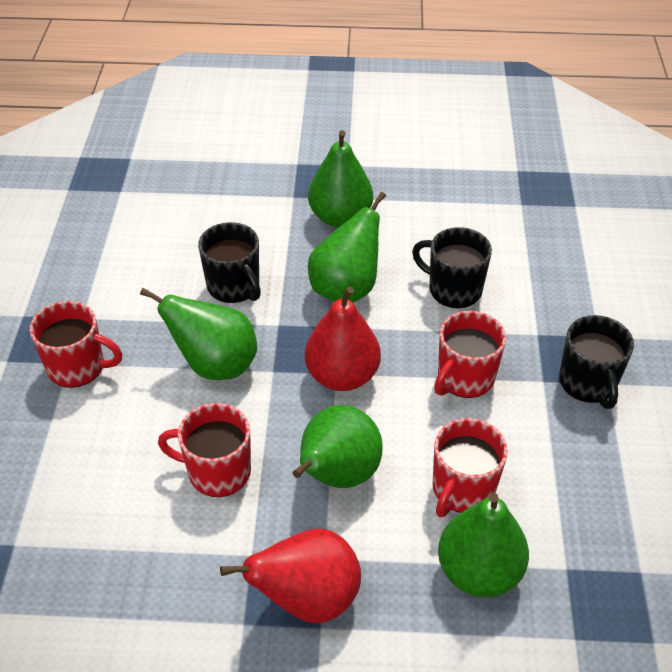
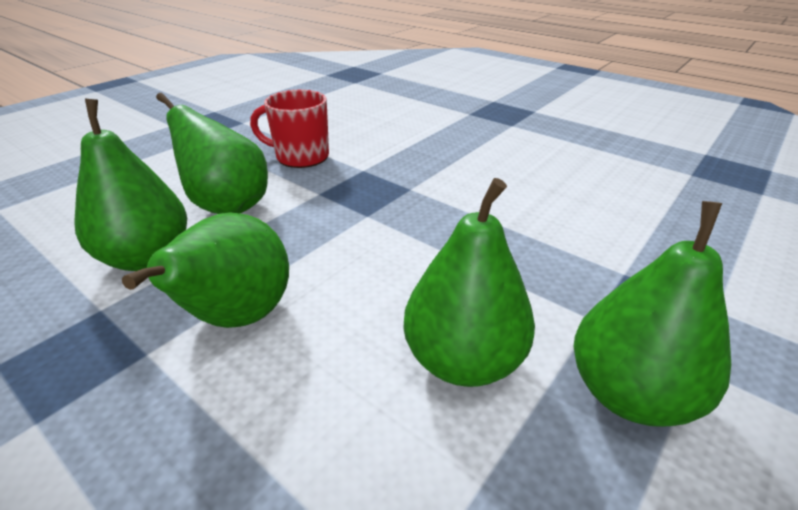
black mug: [198,222,261,303] [412,227,492,309] [559,315,634,409] = 3 -> none = 0
red mug: [29,301,122,388] [158,403,251,497] [433,418,508,517] [434,311,506,398] = 4 -> [250,90,329,168] = 1
red pear: [220,529,361,623] [305,287,381,391] = 2 -> none = 0

